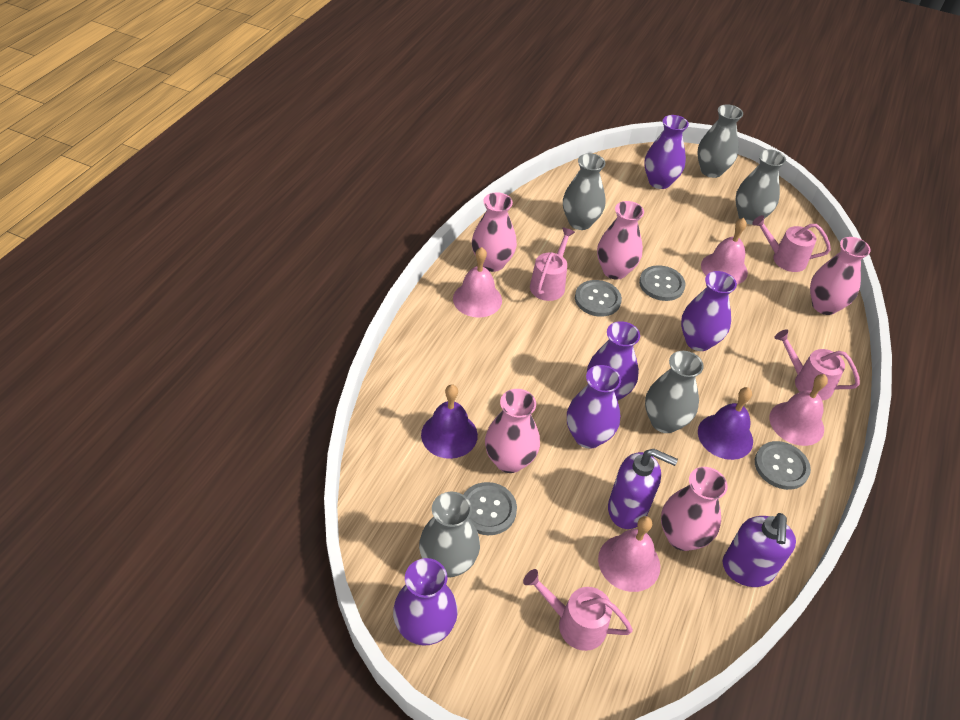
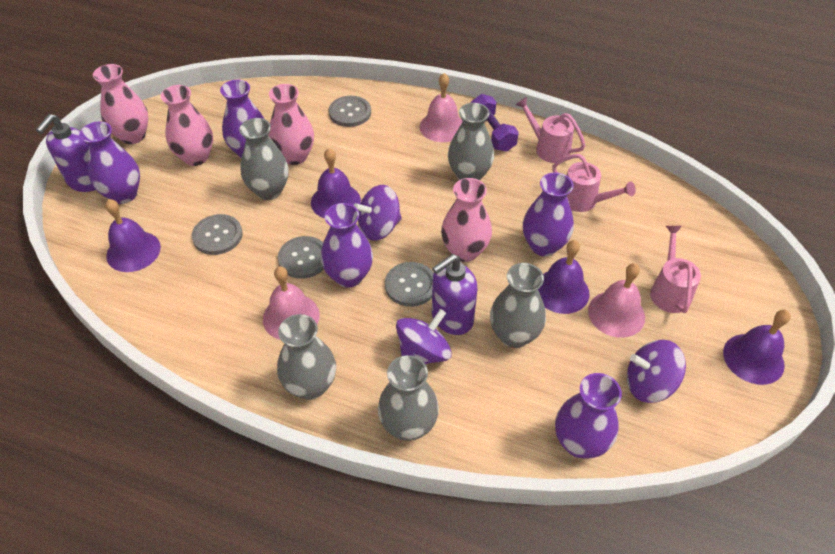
pink bell: [453,247,502,318] [598,516,660,592] [701,218,748,285] [770,374,828,446] = 4 -> [263,266,320,340] [420,73,463,142] [588,263,645,338] = 3
pink vase: [472,192,517,272] [485,389,540,473] [597,201,644,279] [661,467,728,551] [810,237,871,315] = 5 -> [93,64,149,144] [161,85,213,166] [268,84,314,165] [441,178,492,262] = 4
pink watering can: [523,569,633,651] [530,227,575,301] [752,215,831,272] [774,329,860,401] = 4 -> [516,97,585,163] [552,154,636,212] [650,226,701,313] = 3
purple bell: [421,384,478,459] [698,387,753,460] = 2 -> [105,199,161,272] [311,148,361,218] [538,240,590,314] [723,310,791,385] = 4
purple dumbbell: none = 0 -> [471,94,519,152] = 1
purple spinning top: none = 0 -> [354,185,402,241] [396,309,452,364] [627,340,686,403] = 3

